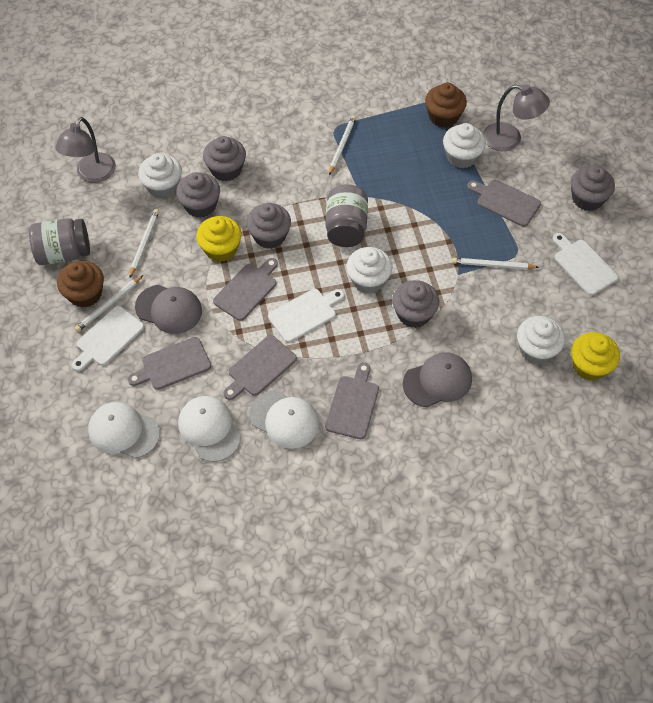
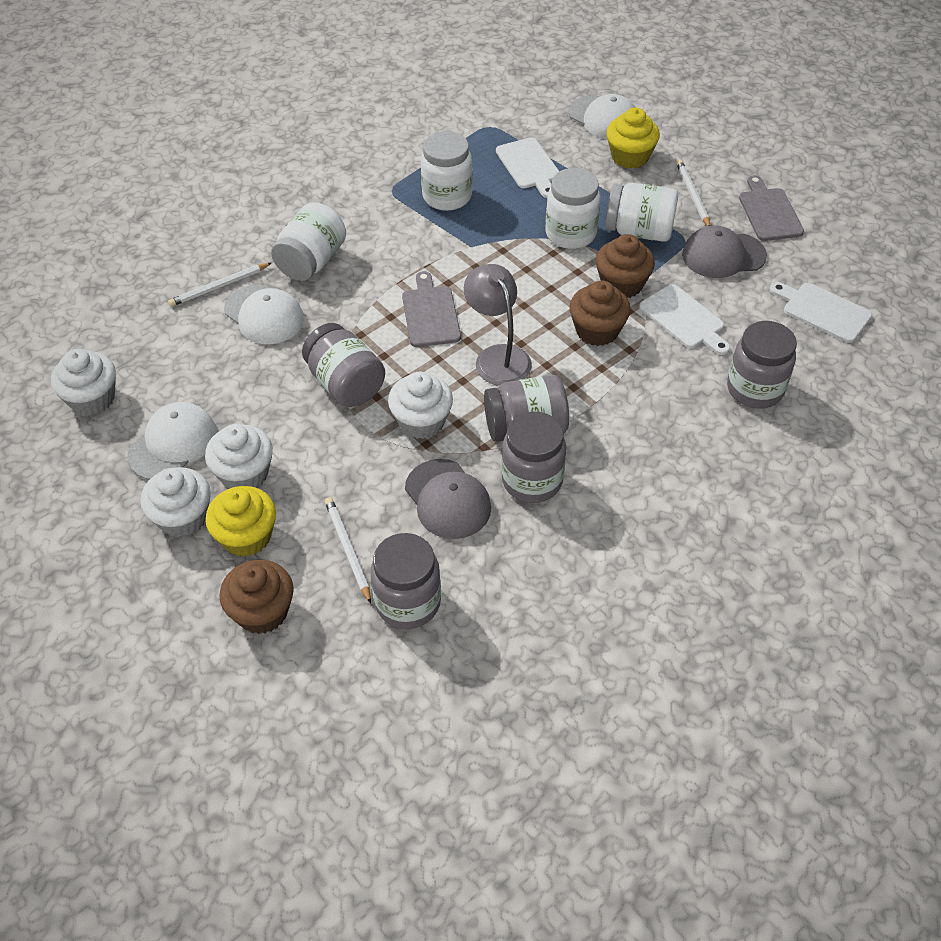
brown cupcake: [57,261,104,308] [425,83,467,128] = 2 -> [219,560,294,634] [570,281,631,346] [596,234,655,298] = 3
grey cupcake: [176,172,220,218] [203,136,246,182] [246,203,291,249] [392,280,439,328] [571,166,615,211] = 5 -> none = 0
grey cutting board: [128,337,211,390] [213,258,278,321] [223,335,297,400] [325,362,379,439] [467,180,541,227] = 5 -> [402,271,461,347] [739,175,804,241] = 2
grey jar: [29,218,90,265] [325,184,368,247] = 2 -> [302,323,385,407] [370,533,441,629] [484,375,569,442] [501,412,566,503] [727,321,797,409] = 5
grey lamp: [55,117,116,183] [483,85,550,151] = 2 -> [464,264,532,386] = 1
white jar: none = 0 -> [271,202,346,281] [421,131,473,211] [545,168,600,249] [605,183,678,242] = 4
white pencil: [75,275,143,332] [130,209,159,277] [329,115,356,175] [452,258,539,269] = 4 -> [168,263,271,307] [325,497,371,604] [676,160,710,226] = 3

